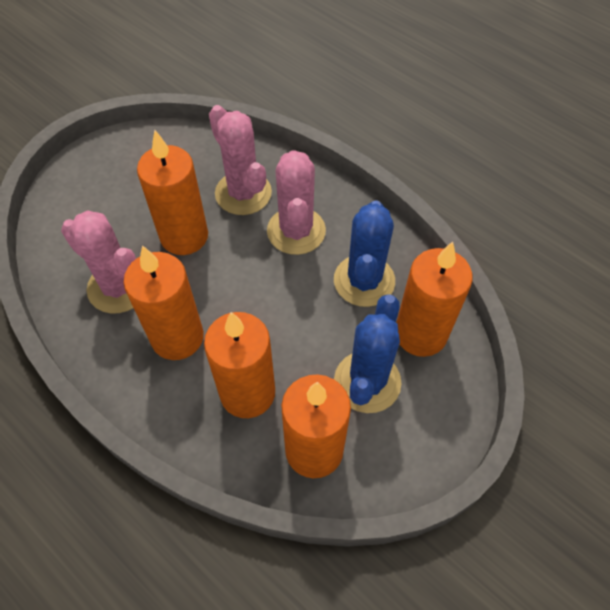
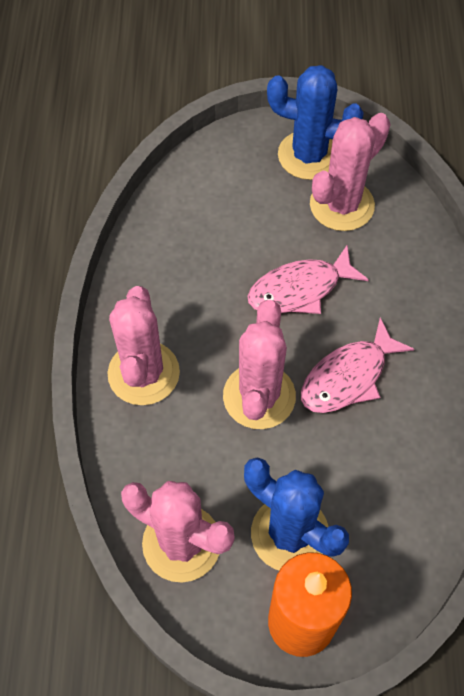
orange candle: [124,245,204,360] [137,130,208,255] [204,312,275,418] [281,374,351,478] [396,242,473,357] = 5 -> [268,552,352,657] = 1
pink cactus: [61,210,136,313] [209,105,272,215] [267,150,326,255] = 3 -> [107,286,180,405] [121,481,235,582] [223,300,296,429] [310,113,391,231] = 4
pink fish: none = 0 -> [247,245,369,314] [301,318,414,413] = 2

